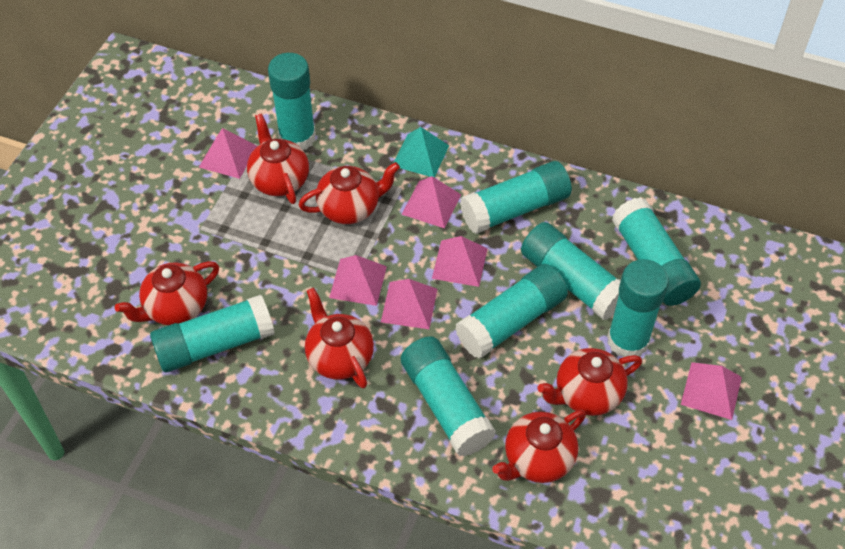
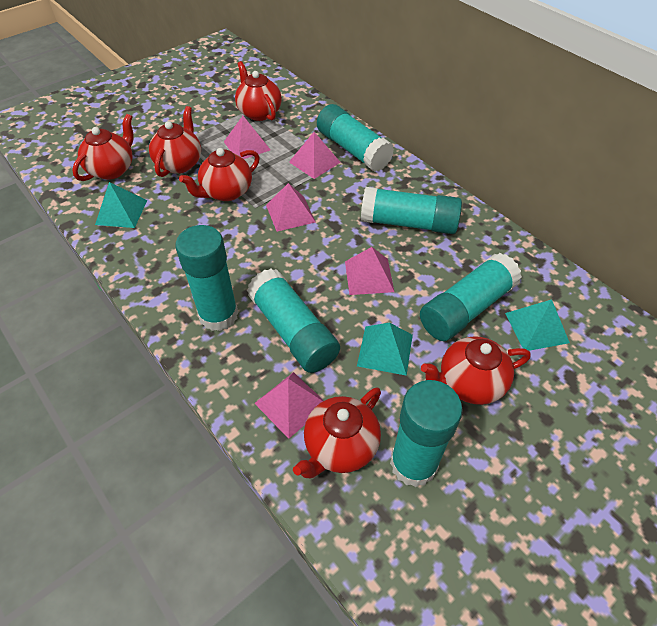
pink pyramid: [199,128,257,179] [329,255,387,306] [381,279,437,329] [401,176,461,228] [432,236,488,287] [681,362,742,420] = 6 -> [224,116,271,159] [254,372,324,439] [266,183,316,232] [289,132,341,179] [345,247,394,295] = 5
turquoise glue stick: [150,295,274,372] [268,53,316,150] [401,336,496,456] [455,264,568,359] [460,161,572,234] [521,222,621,320] [607,259,669,357] [612,197,701,306] = 8 -> [175,225,238,331] [247,269,340,373] [317,104,394,172] [361,187,462,234] [390,380,463,487] [420,253,522,341] = 6
turquoise pyramid: [394,127,449,178] = 1 -> [95,182,147,228] [357,323,413,376] [505,299,570,351] = 3

